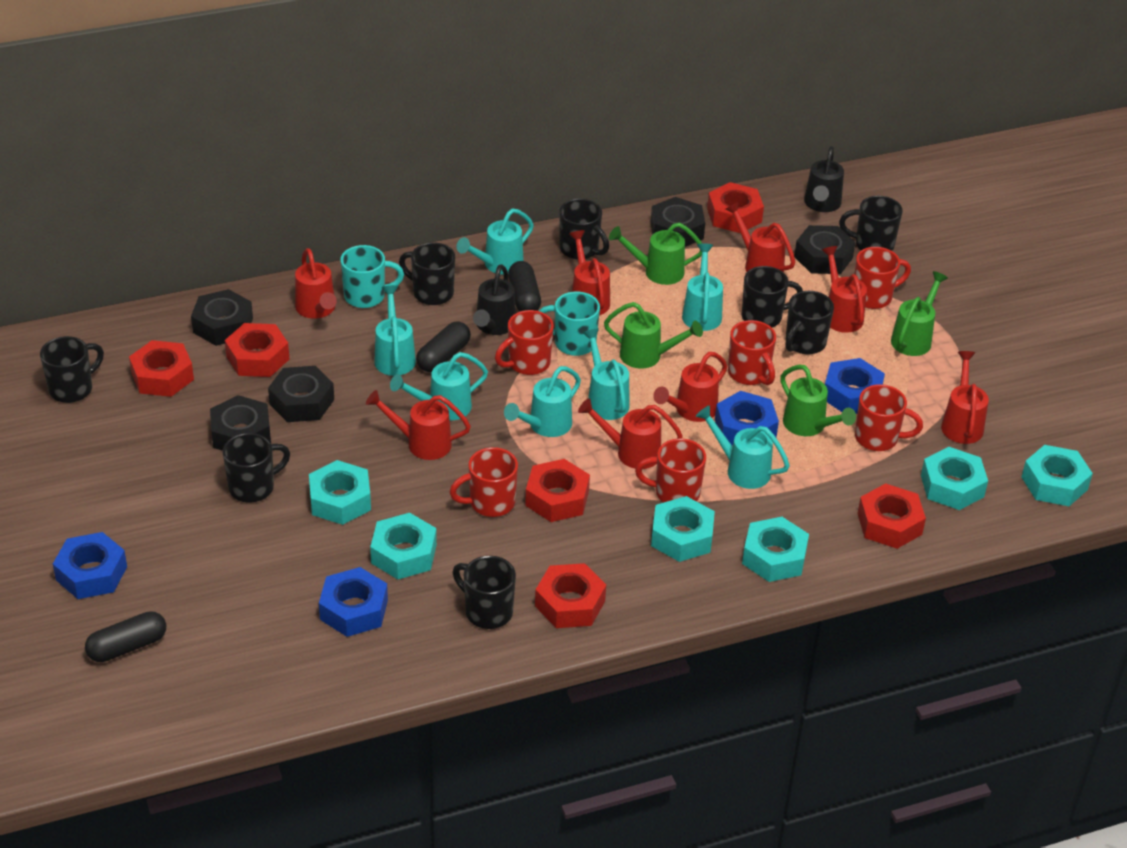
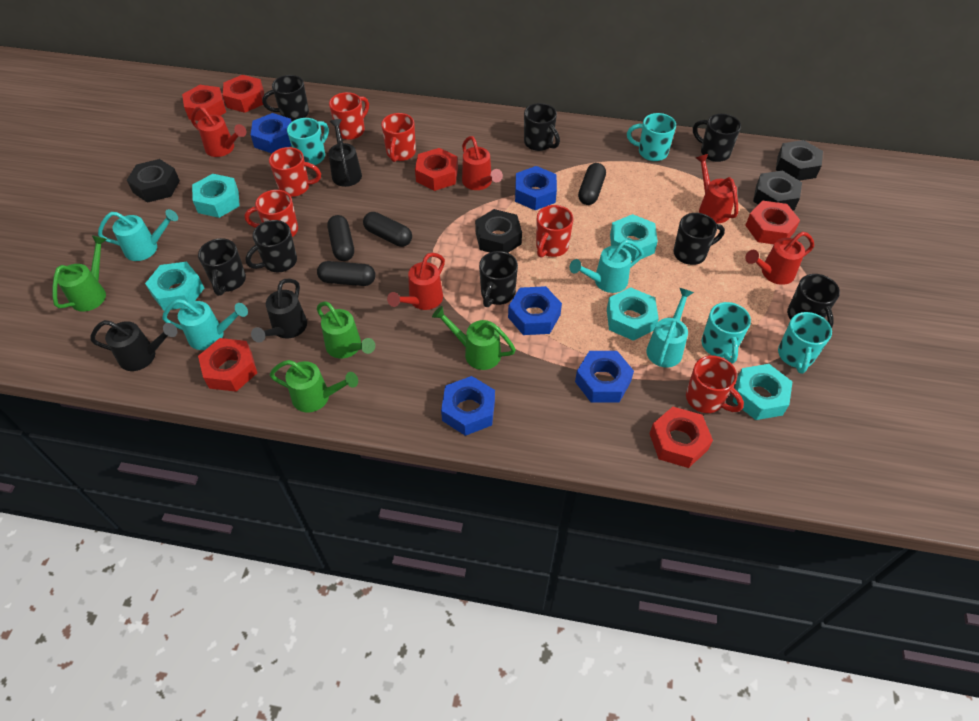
black capsule: [85,611,166,662] [416,322,471,372] [508,261,541,311] = 3 -> [317,261,376,286] [327,215,354,261] [363,212,412,247] [578,163,606,205] = 4
black nut: [191,289,253,346] [210,395,271,451] [268,366,334,422] [651,197,705,247] [794,225,855,274] = 5 -> [127,159,180,203] [475,209,522,253] [753,170,802,211] [776,140,823,181] = 4
black watering can: [473,264,516,335] [804,146,844,212] = 2 -> [90,320,177,371] [251,279,307,343] [328,119,362,187] = 3
blue nut: [53,532,127,599] [319,567,388,637] [715,391,779,446] [825,358,885,414] = 4 -> [251,113,292,153] [441,376,495,436] [508,286,562,335] [515,166,557,210] [575,351,634,403] = 5
red watering can: [295,248,337,319] [366,390,471,460] [569,230,610,316] [578,398,683,469] [653,352,727,422] [725,201,795,272] [822,246,867,333] [941,351,989,444] = 8 -> [191,106,246,157] [387,253,445,310] [462,136,503,190] [696,154,738,223] [745,232,814,285] = 5
turquoise mug: [340,245,404,308] [539,292,600,356] = 2 -> [287,118,329,165] [627,113,676,161] [701,302,751,364] [778,312,832,374] = 4
turquoise nut: [309,460,371,525] [370,513,437,579] [651,496,715,562] [742,517,809,582] [921,447,988,510] [1022,445,1093,506] = 6 -> [145,262,204,311] [192,174,240,218] [607,287,659,341] [610,214,658,261] [733,364,792,420] = 5
turquoise watering can: [374,285,416,376] [390,352,488,420] [457,208,534,275] [504,366,581,437] [582,328,629,420] [682,243,723,331] [696,405,790,489] = 7 -> [98,209,178,261] [162,299,248,350] [570,240,644,293] [646,288,694,368] = 4

